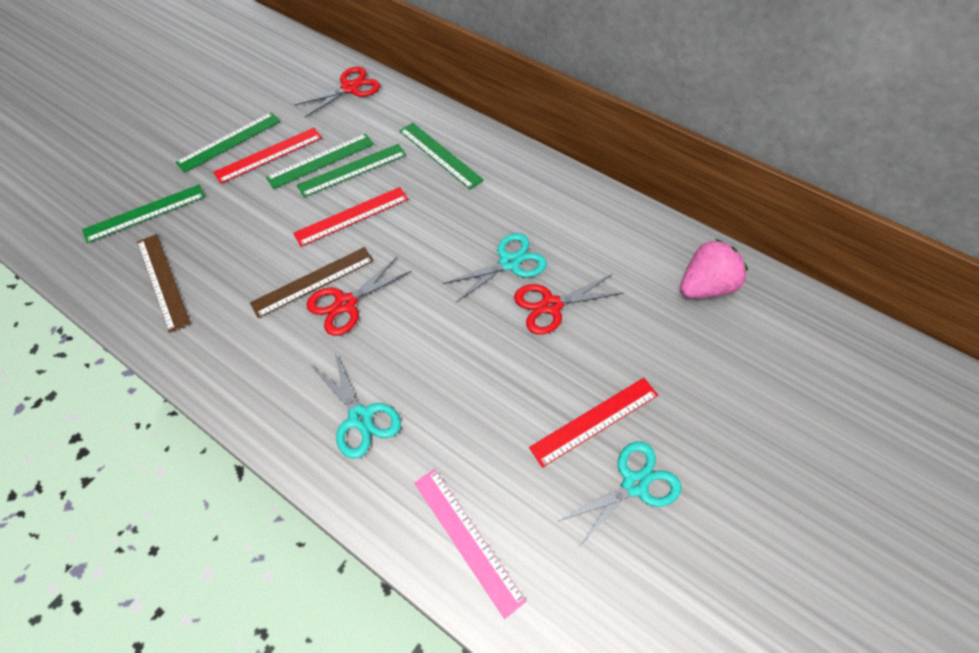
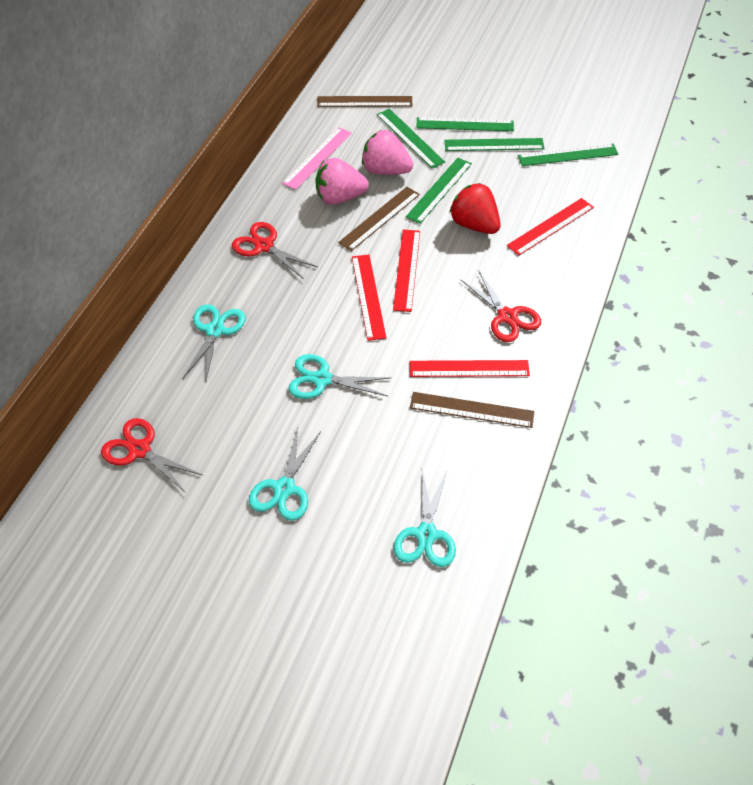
brown ruler: [137,234,191,333] [250,247,374,318] = 2 -> [317,96,412,107] [338,187,420,251] [410,392,535,428] = 3
pink strawberry: [680,239,748,298] = 1 -> [316,158,369,205] [362,130,413,175] = 2
red ruler: [213,128,322,184] [293,187,408,247] [529,378,658,468] = 3 -> [352,255,386,341] [393,230,420,312] [410,360,530,377] [507,198,594,255] = 4
red strawberry: none = 0 -> [449,183,501,234] = 1
turquoise scissors: [312,351,401,459] [443,233,547,302] [559,441,681,547] = 3 -> [182,304,245,383] [249,426,321,521] [288,354,392,399] [393,470,456,567] = 4

